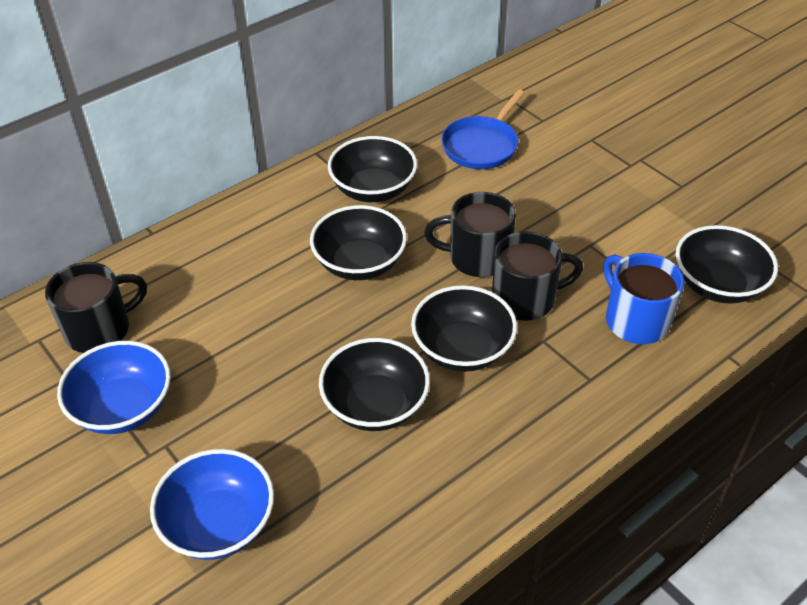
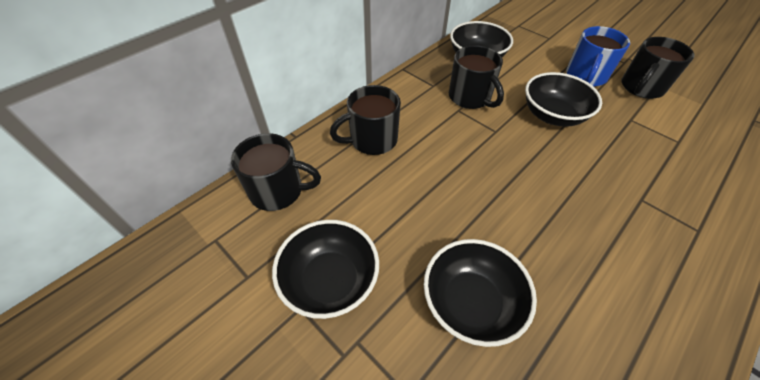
black bowl: [310,205,407,280] [319,338,430,431] [328,136,417,202] [411,285,517,372] [676,225,778,304] = 5 -> [272,220,379,319] [424,239,537,347] [450,21,513,57] [525,72,602,127] = 4
black mug: [45,262,147,353] [424,192,516,277] [492,231,583,321] = 3 -> [231,133,321,211] [330,85,401,155] [449,45,504,109] [621,37,695,99] = 4
blue bowl: [57,341,171,434] [150,449,274,560] = 2 -> none = 0
blue pan: [441,90,525,169] = 1 -> none = 0

